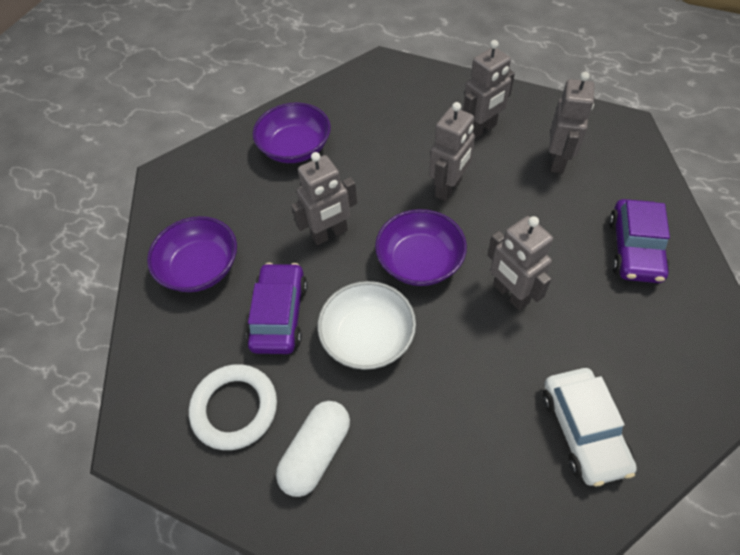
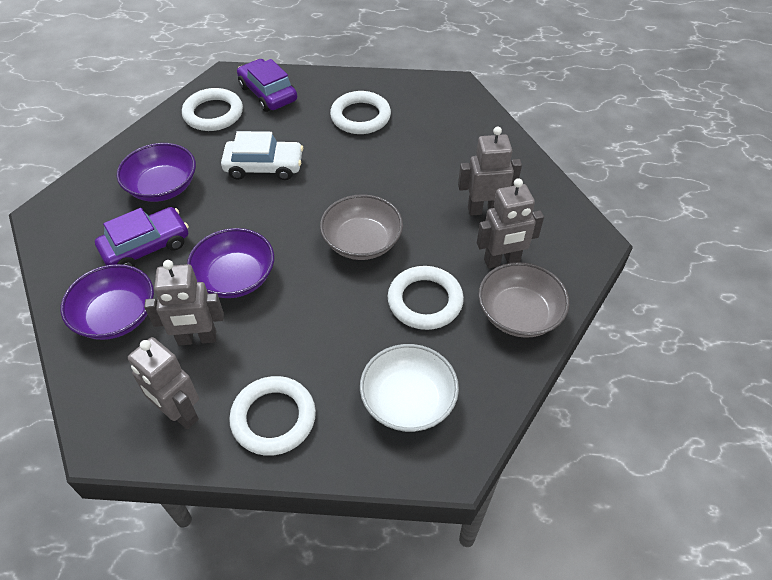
grey bowl: none = 0 -> [320,194,403,260] [478,262,569,338] = 2
grey robot: [291,152,357,245] [429,102,475,201] [463,40,515,139] [487,216,553,310] [549,72,595,173] = 5 -> [128,337,199,429] [144,260,224,346] [458,127,522,216] [477,178,544,268] = 4
white capsule: [276,401,350,497] = 1 -> none = 0
white ring: [189,364,277,450] = 1 -> [182,88,243,131] [229,376,316,456] [330,91,391,134] [388,266,464,330] = 4

